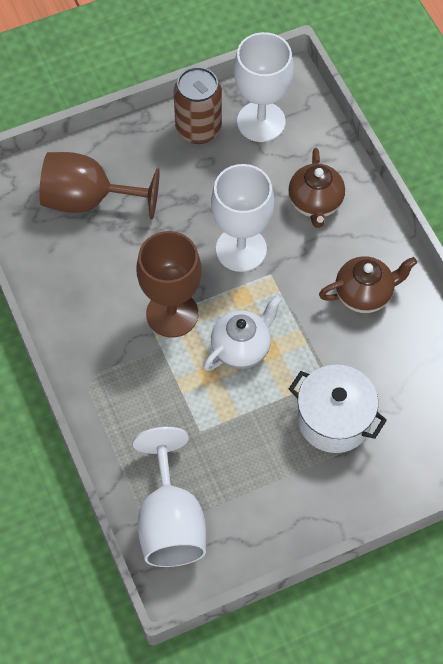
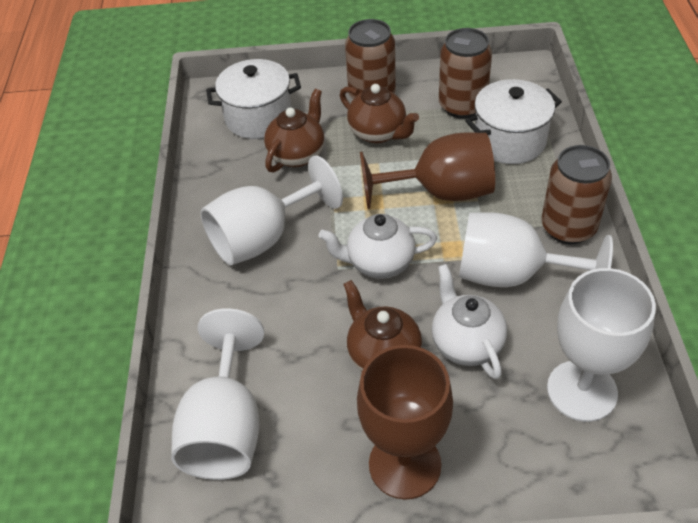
brown can: [174,67,222,144] = 1 -> [345,19,396,99] [439,28,492,119] [541,145,612,244] = 3
brown teapot: [288,148,345,228] [319,256,417,313] = 2 -> [264,89,324,172] [340,84,419,143] [344,280,422,371] = 3
white goblet: [133,427,206,567] [211,164,274,272] [234,32,294,142] = 3 -> [171,308,264,480] [200,155,343,265] [459,212,613,287] [547,268,656,422] = 4
white pot: [289,365,387,453] = 1 -> [206,59,301,139] [465,79,562,164] = 2
white teapot: [203,295,282,371] = 1 -> [319,214,437,279] [432,264,507,379] = 2

